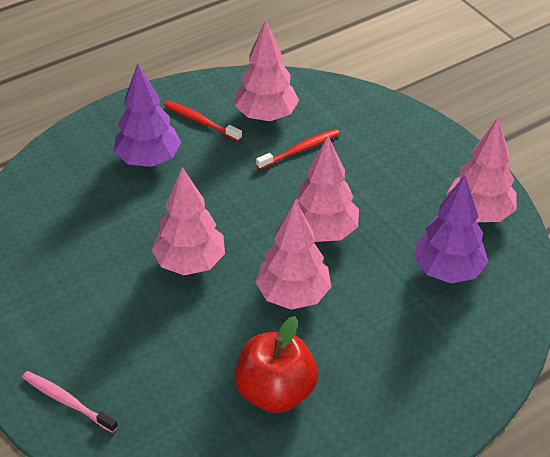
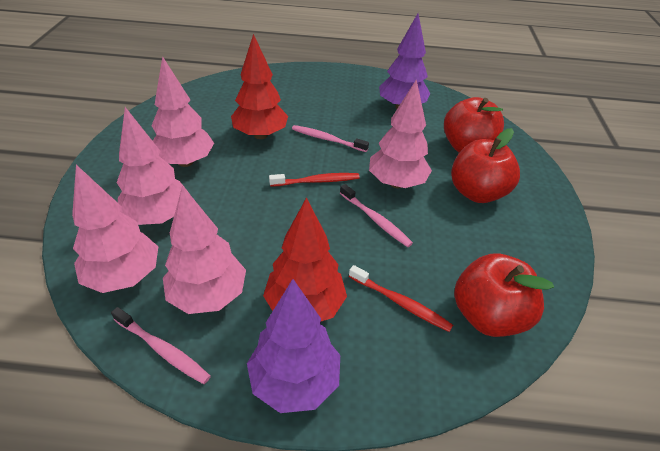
pink toothbrush: [22,371,118,433] = 1 -> [111,307,211,384] [292,125,369,152] [340,184,413,247] = 3
red apple: [234,316,318,413] = 1 -> [444,97,504,152] [451,128,520,203] [454,253,554,337] = 3
red tree: none = 0 -> [231,34,288,139] [263,197,347,321] = 2

